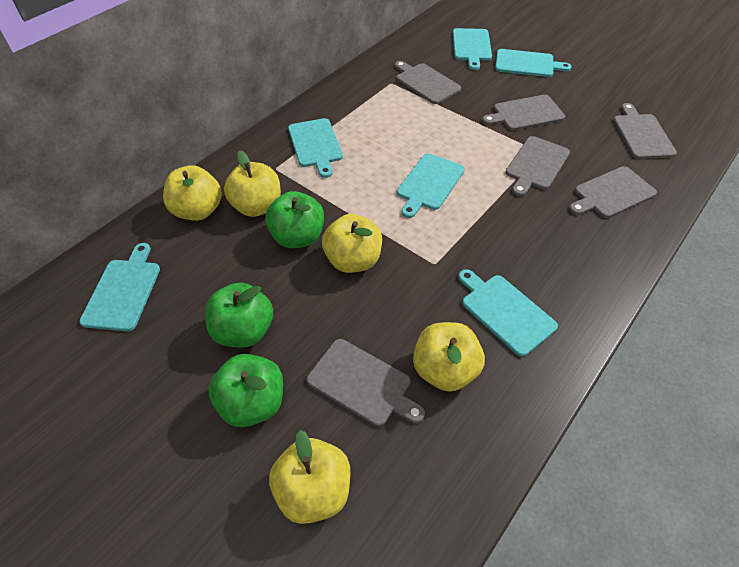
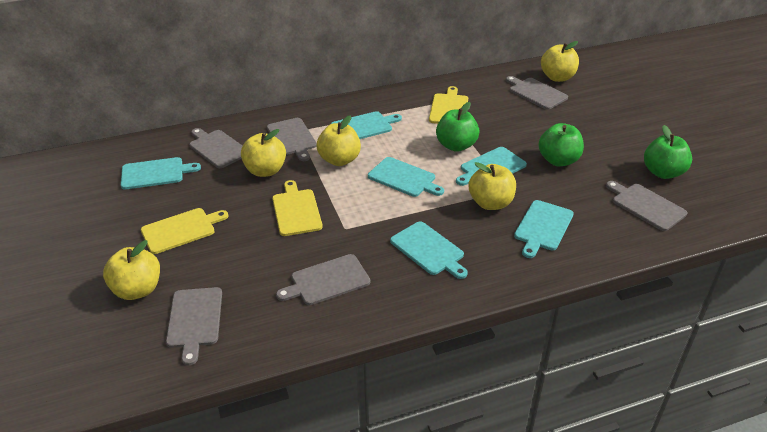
yellow cutting board: none = 0 -> [141,208,228,254] [272,180,323,236] [429,86,468,124] = 3

